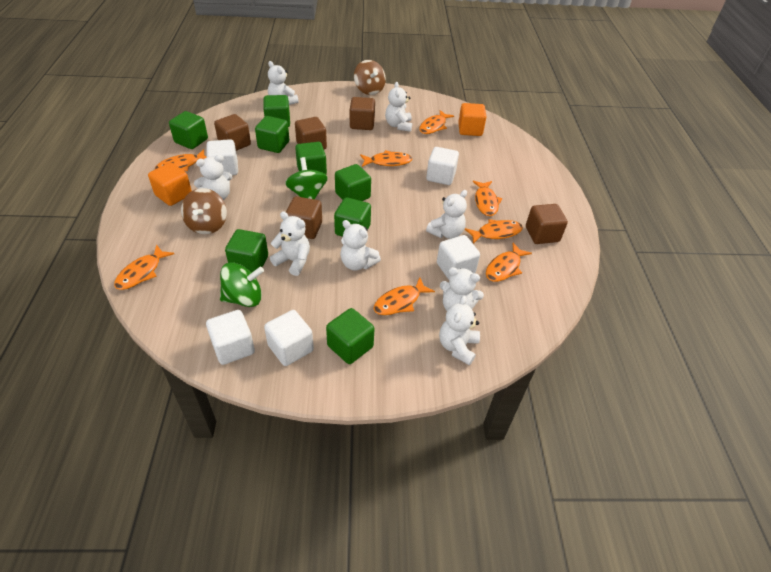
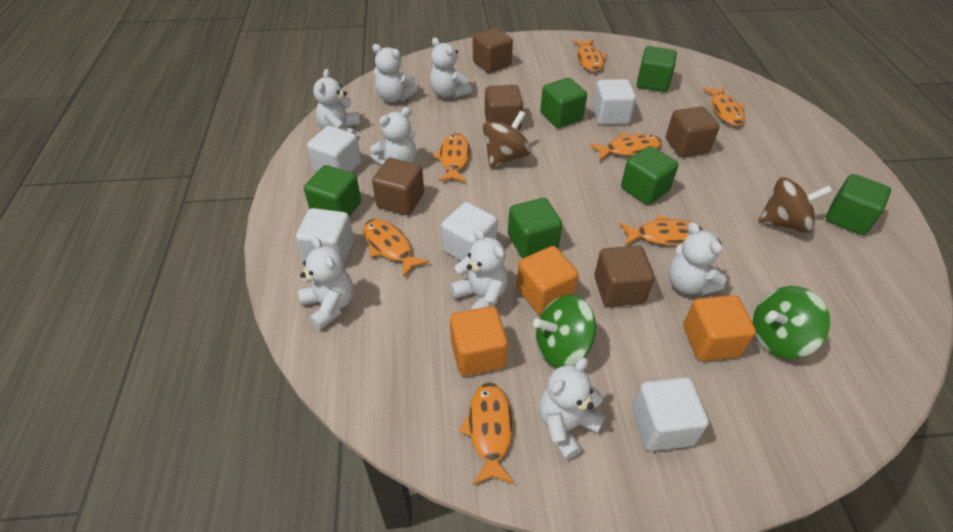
green cube: [169,111,208,149] [225,229,268,273] [255,116,289,153] [263,95,290,127] [295,142,327,174] [326,308,375,364] [334,197,371,237] [335,164,371,201] = 8 -> [304,165,361,216] [508,198,562,258] [540,78,587,128] [621,146,679,205] [637,46,677,92] [826,174,891,235] = 6
orange cube: [148,162,192,206] [458,103,486,136] = 2 -> [450,306,508,376] [517,246,579,315] [683,295,756,361] = 3
orange fish: [114,245,174,290] [155,149,207,171] [360,150,412,167] [373,277,435,315] [419,110,454,134] [465,219,523,244] [473,180,503,216] [486,243,532,282] = 8 -> [363,219,429,278] [433,133,470,182] [459,382,514,485] [573,39,607,72] [590,133,662,161] [620,215,703,245] [702,87,745,126] = 7

